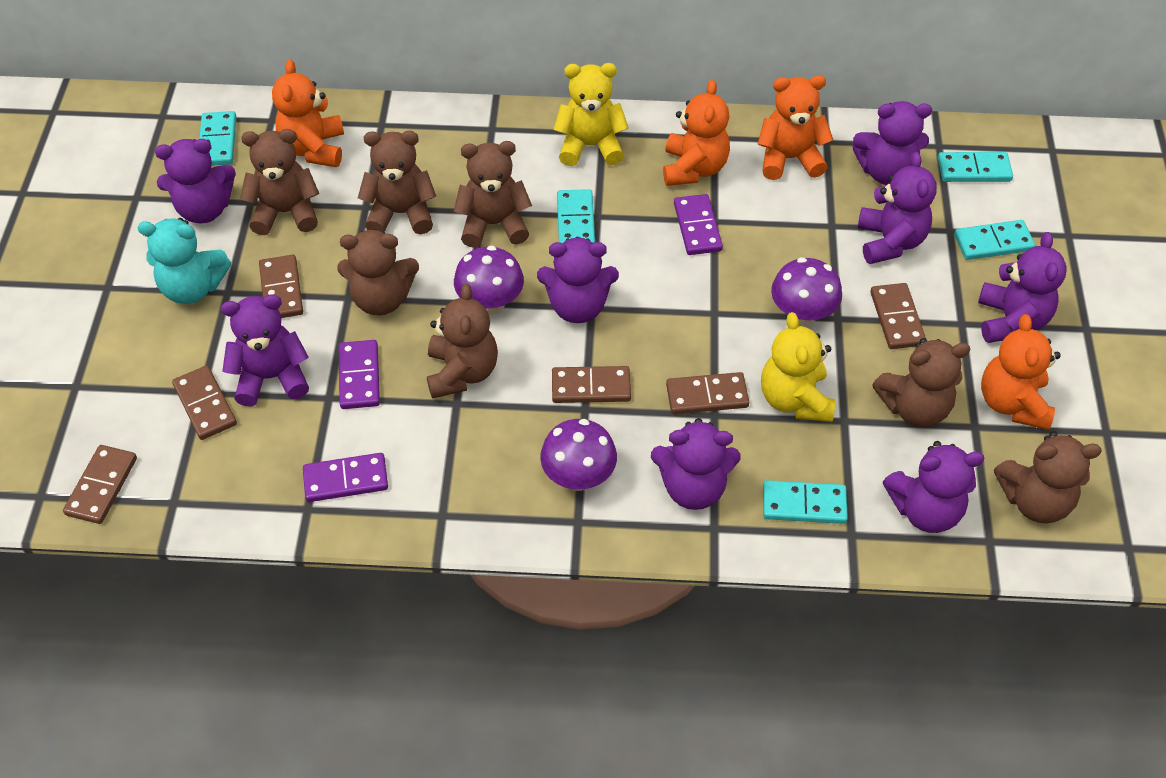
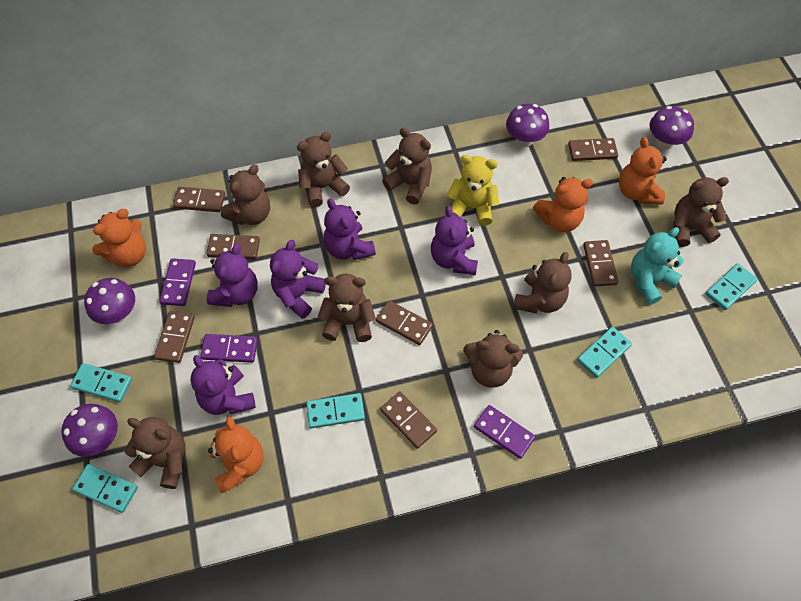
brown domino: [63,445,137,524] [172,365,237,440] [259,255,303,318] [552,366,631,403] [666,372,749,414] [871,283,926,349] = 6 -> [154,311,195,363] [173,187,225,212] [206,234,260,259] [376,300,433,345] [380,391,437,449] [568,138,618,161] [583,240,618,287] = 7
brown teddy bear: [240,129,319,235] [337,229,419,315] [358,131,436,234] [427,283,498,399] [454,141,532,248] [872,338,971,427] [994,431,1102,523] = 7 -> [125,417,185,489] [221,164,270,225] [297,132,350,207] [318,274,376,342] [382,128,432,205] [463,330,523,387] [513,252,572,314] [673,177,729,247] = 8
purple mushroom: [454,246,524,315] [540,419,617,491] [771,257,842,327] = 3 -> [61,404,118,457] [84,278,135,324] [506,104,549,147] [650,106,694,150] = 4
purple teddy bear: [155,139,236,224] [221,295,309,407] [537,237,619,323] [651,418,741,510] [852,101,932,185] [858,152,937,264] [883,441,985,533] [978,232,1067,343] = 8 -> [191,355,256,415] [207,243,258,307] [270,240,326,319] [324,199,376,260] [431,206,478,275] = 5
yellow teddy bear: [554,63,629,166] [761,312,835,422] = 2 -> [447,155,499,226] = 1

